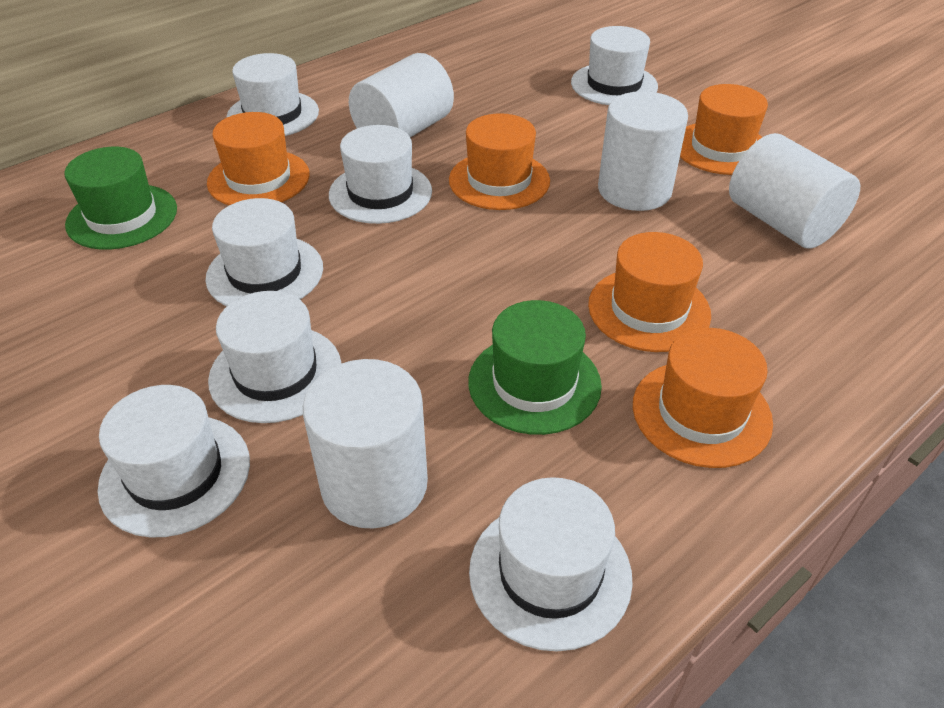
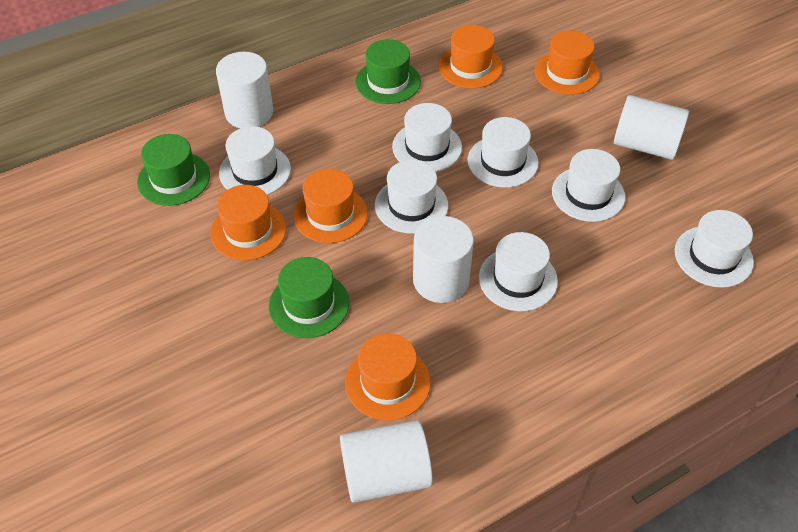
green hat: [64,147,177,249] [468,300,602,435] = 2 -> [137,134,210,206] [269,257,349,338] [355,39,421,104] = 3

